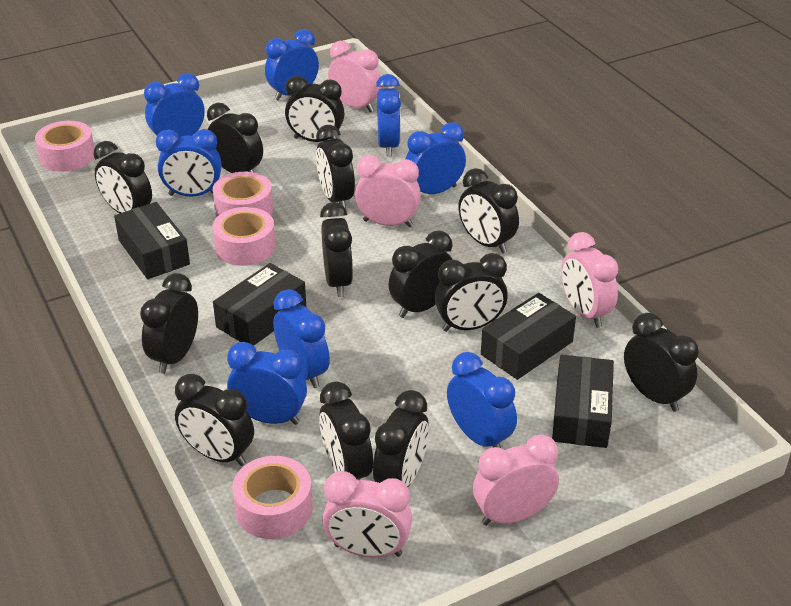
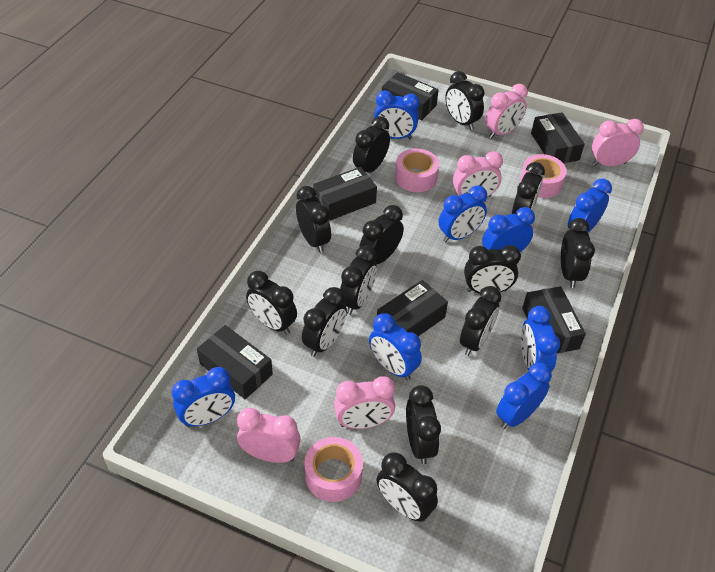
black box: [114,202,190,279] [213,263,306,346] [481,293,576,380] [552,355,614,448] = 4 -> [197,325,273,399] [313,167,377,221] [377,280,448,336] [382,72,439,121] [522,286,586,353] [531,112,585,163] = 6
pink tape: [35,121,95,172] [213,172,273,217] [213,207,276,266] [232,456,313,539] = 4 -> [304,437,363,502] [395,149,439,192] [520,154,567,198] = 3

